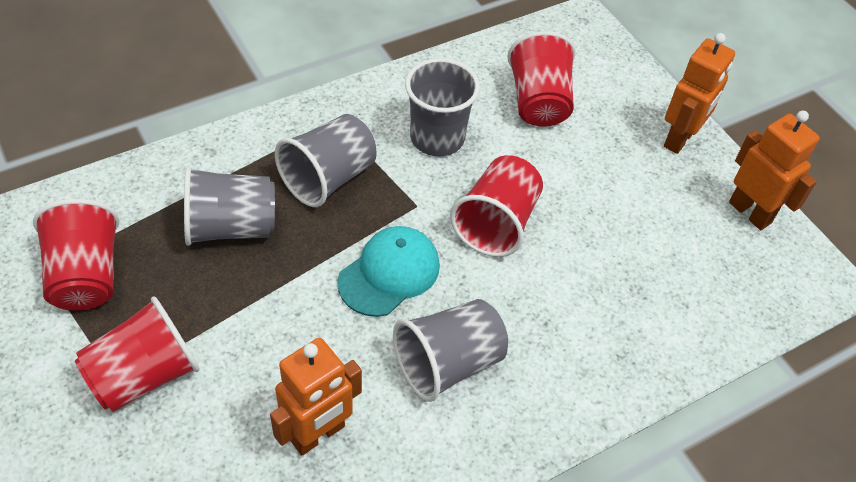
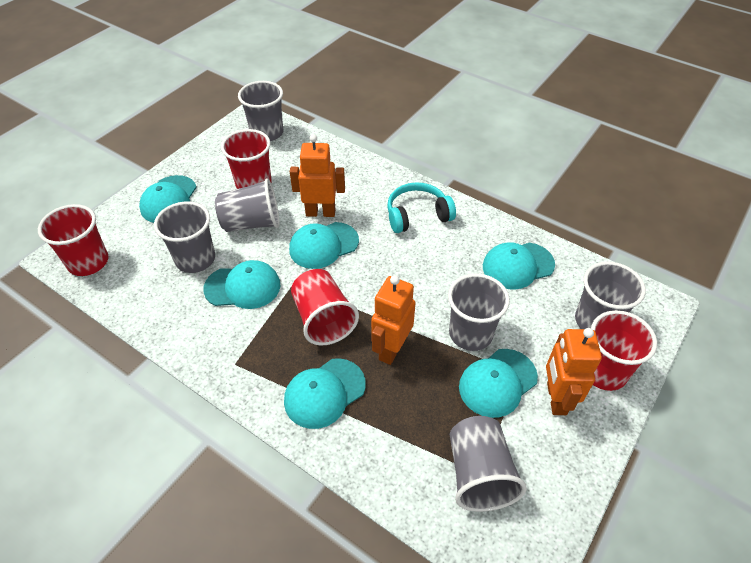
grey cup: [184,166,275,246] [275,114,377,207] [393,299,508,402] [405,58,480,156] = 4 -> [154,201,215,273] [215,178,279,232] [238,81,283,141] [448,273,510,351] [450,416,527,512] [575,262,646,329] = 6
turquoise cap: [337,226,440,317] = 1 -> [139,175,197,223] [203,260,280,309] [284,358,366,429] [289,222,359,269] [459,349,538,418] [483,242,555,290] = 6
turquoise headphones: none = 0 -> [387,182,456,233] = 1

